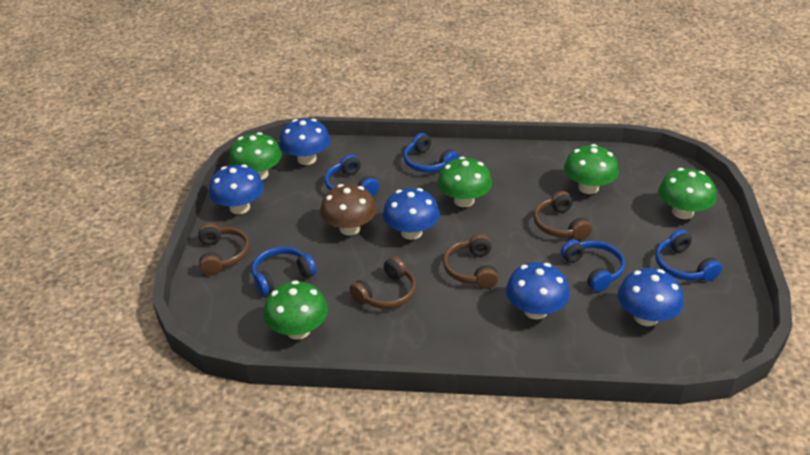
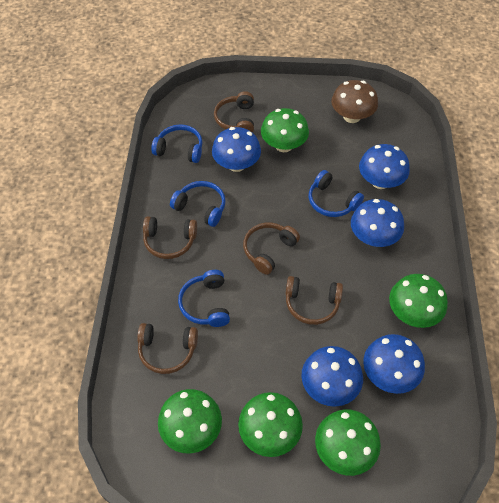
blue headphones: [252,246,317,296] [325,155,379,196] [404,133,459,173] [561,240,625,292] [655,229,722,282] = 5 -> [151,124,202,163] [170,181,225,227] [178,270,230,327] [309,170,364,217] = 4
brown headphones: [198,223,249,275] [349,256,416,309] [443,234,499,289] [534,191,592,240] = 4 -> [137,323,198,374] [143,216,197,259] [214,91,254,133] [243,223,300,275] [285,276,343,325] = 5

